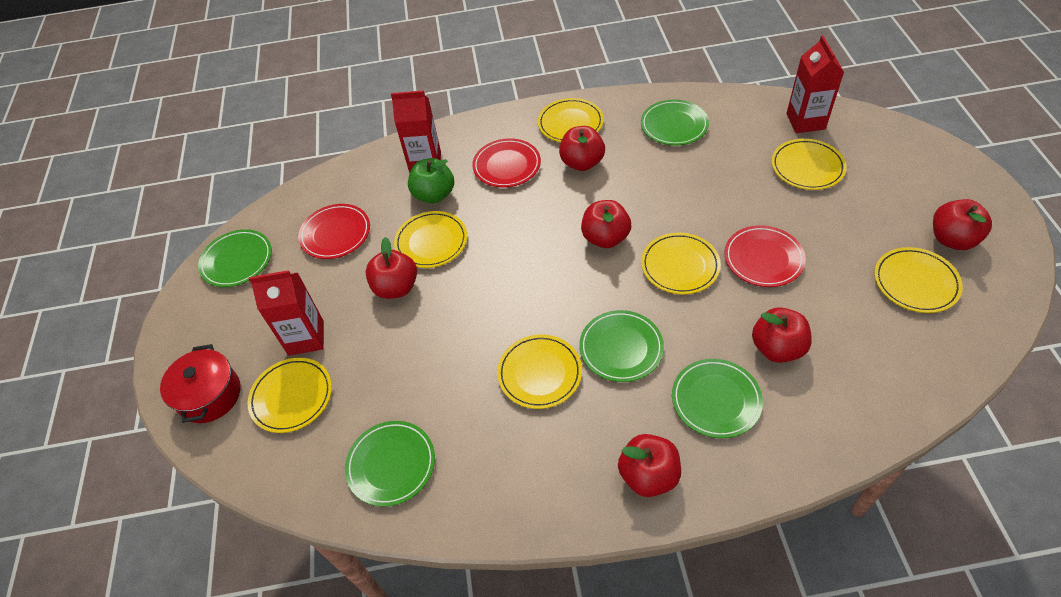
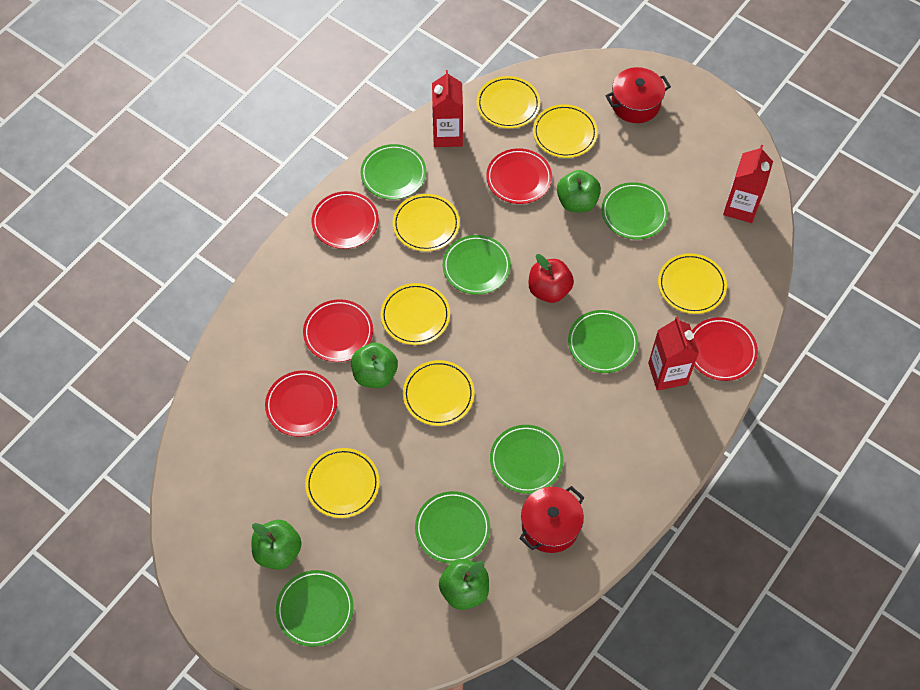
green apple: [408,158,454,204] = 1 -> [252,520,302,570] [351,343,398,388] [439,559,489,610] [557,170,601,212] = 4
green plate: [198,229,272,287] [345,421,435,507] [579,310,664,382] [641,100,709,146] [672,359,763,438] = 5 -> [276,570,354,647] [361,144,426,200] [415,491,490,564] [443,235,511,295] [490,425,563,494] [568,310,639,373] [601,182,669,239] = 7
red apple: [366,237,417,299] [559,126,605,171] [581,200,631,248] [618,434,681,497] [752,307,812,363] [933,199,992,250] = 6 -> [529,254,574,303] = 1
red plate: [298,204,370,259] [472,138,541,188] [724,225,806,287] = 3 -> [265,371,337,437] [303,299,373,362] [312,191,379,249] [486,148,552,204] [692,317,758,381] = 5
red pot: [160,344,240,423] = 1 -> [519,486,584,553] [606,67,671,123] = 2

